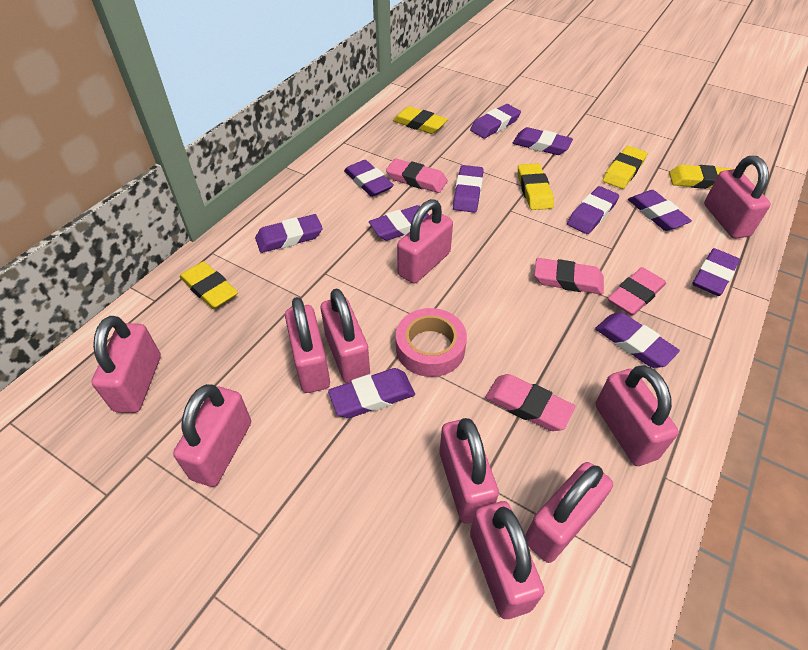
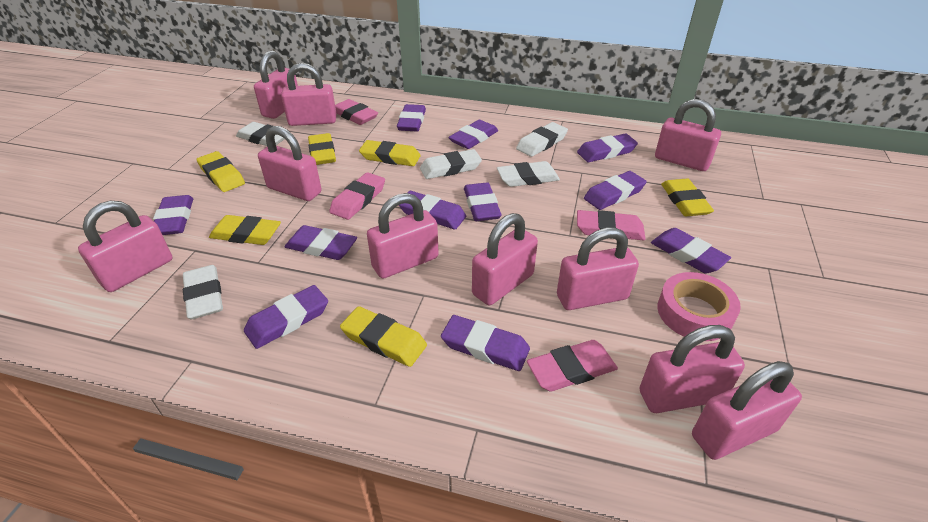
white eraser: none = 0 -> [183,265,223,319] [236,122,285,146] [420,149,482,179] [497,161,560,187] [516,122,568,157] = 5
yellow eraser: [180,261,238,309] [393,106,448,134] [518,163,554,210] [603,146,647,189] [669,165,733,189] = 5 -> [196,151,245,192] [209,215,281,245] [308,133,336,165] [340,306,427,367] [359,140,421,166] [661,179,714,216] = 6

